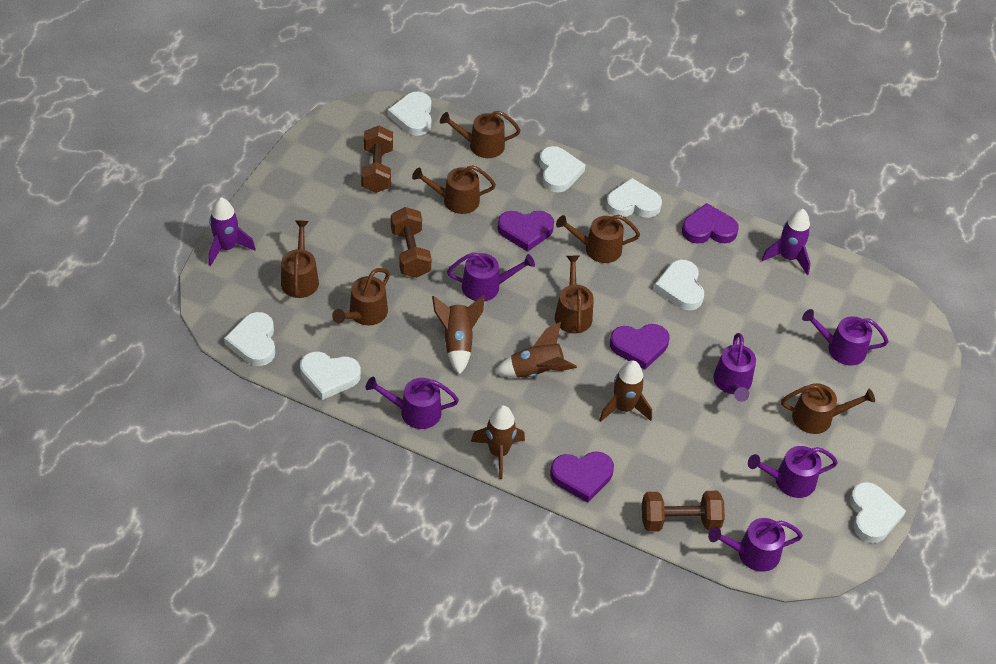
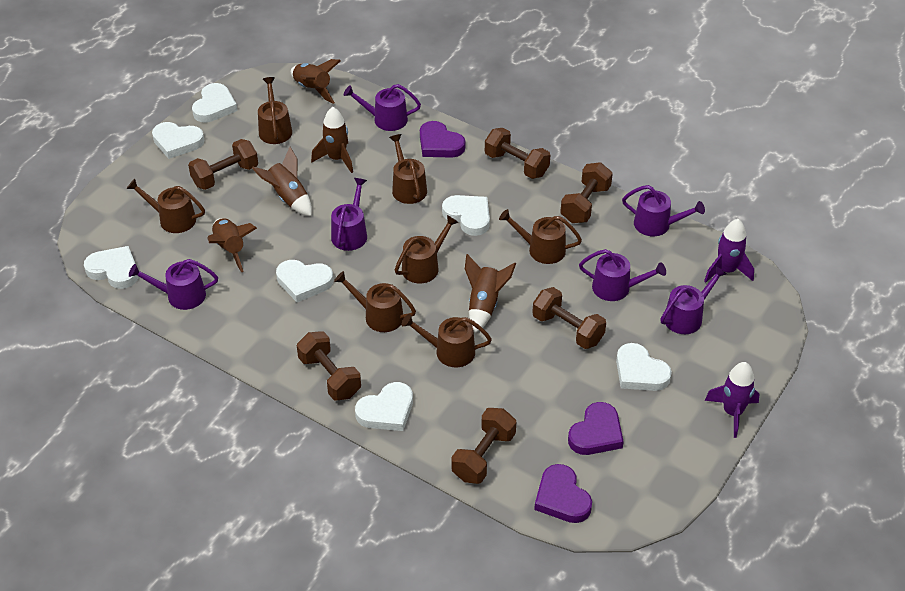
brown dumbbell: [361,126,393,193] [391,207,432,278] [642,491,725,532] = 3 -> [188,139,258,190] [297,331,361,400] [451,408,516,484] [485,128,550,179] [532,287,606,349] [560,162,613,223] = 6
brown rocket: [432,295,485,375] [471,405,525,479] [495,322,577,378] [599,360,652,422] = 4 -> [207,218,257,272] [252,147,312,216] [291,59,341,104] [311,107,353,173] [465,254,516,333] = 5
purple heart: [497,211,554,252] [550,452,614,503] [610,324,669,370] [682,203,739,244] = 4 -> [420,121,465,158] [534,464,592,523] [568,402,624,455] = 3

